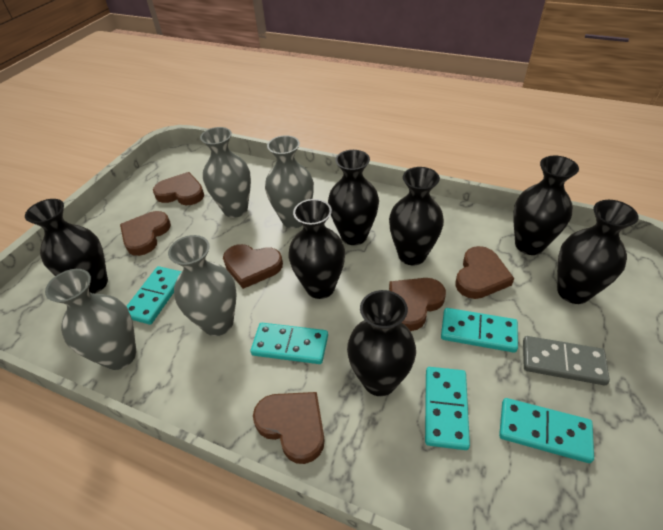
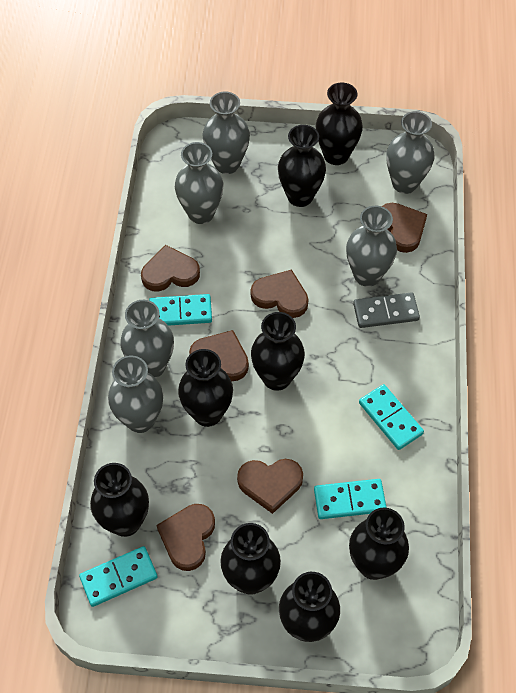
black vase: [25,199,108,294] [288,199,345,299] [328,150,379,245] [347,290,416,396] [389,167,444,265] [513,156,579,255] [557,200,639,304] = 7 -> [90,463,149,537] [178,349,233,427] [220,523,281,595] [251,312,305,391] [278,125,326,207] [279,572,340,642] [316,82,363,165] [349,508,409,580] = 8
grey vase: [45,269,136,370] [168,235,237,336] [200,127,251,218] [265,135,314,228] = 4 -> [108,355,163,433] [120,300,174,378] [175,142,223,224] [202,91,250,174] [346,206,397,287] [386,111,435,194] = 6
turquoise domino: [126,266,182,325] [250,323,328,364] [425,367,470,450] [441,308,518,353] [499,398,594,463] = 5 -> [79,546,158,607] [149,294,212,326] [314,479,387,519] [359,384,424,450] = 4

